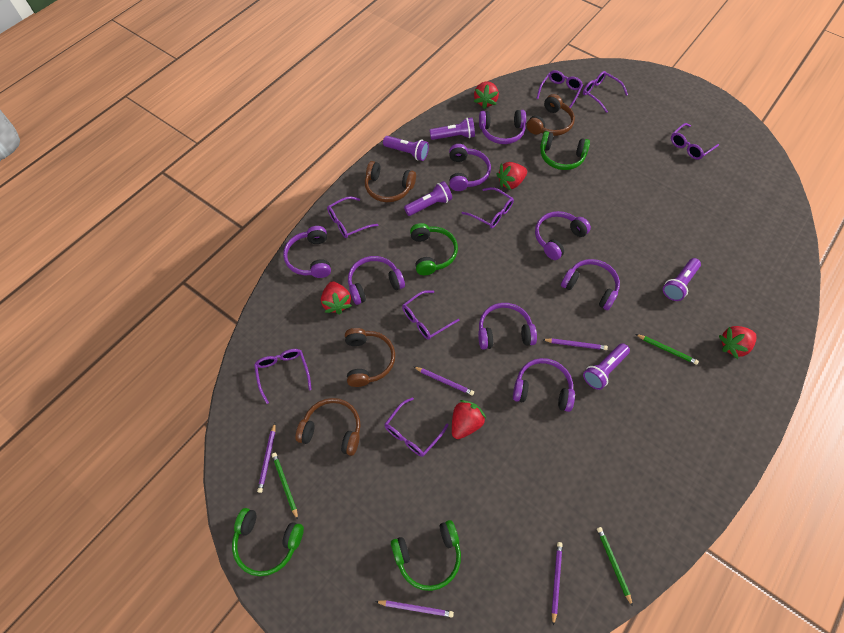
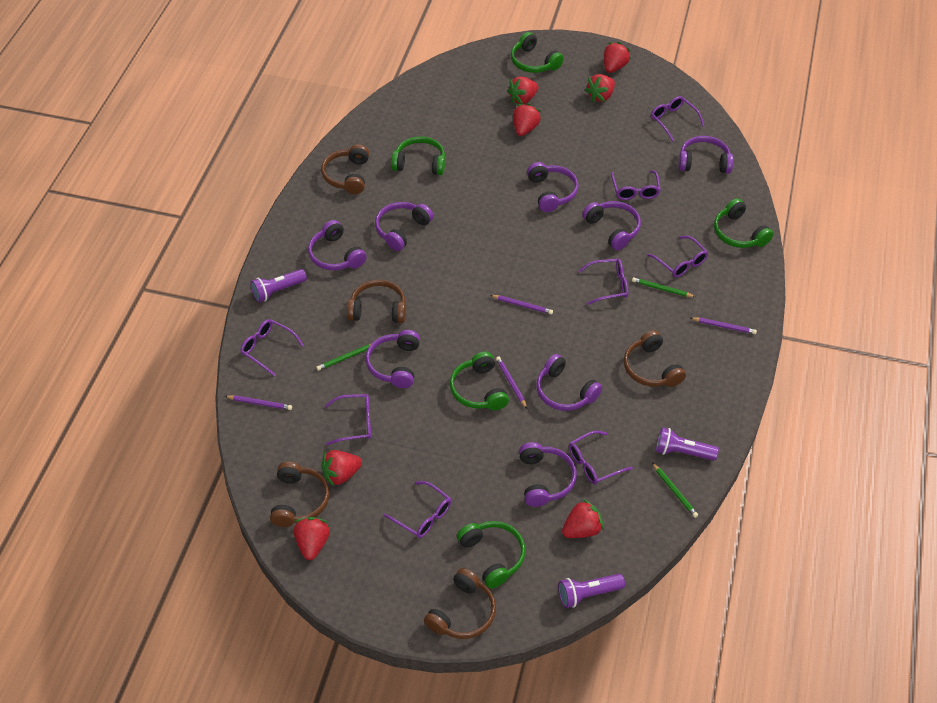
brown headphones: [296,398,361,456] [345,328,395,387] [365,161,416,202] [527,94,575,136] = 4 -> [270,462,329,527] [321,144,369,194] [347,280,406,323] [424,568,496,639] [624,330,686,387] = 5
green headphones: [232,508,304,576] [391,520,461,591] [410,223,458,275] [540,131,590,170] = 4 -> [391,136,445,175] [450,352,509,410] [457,521,526,589] [511,32,564,73] [714,198,774,248] = 5
purple flashlight: [383,136,429,161] [404,181,452,216] [429,118,475,140] [583,343,630,390] [663,258,701,301] = 5 -> [250,269,307,303] [558,574,625,608] [656,427,719,461] = 3
purple pencil: [257,423,275,493] [375,600,454,618] [414,367,474,396] [542,338,608,350] [552,542,563,626] = 5 -> [225,395,292,410] [490,295,553,314] [496,356,527,409] [691,317,757,334] = 4
red strawberry: [321,281,352,314] [452,400,486,439] [474,82,499,109] [497,162,527,190] [719,326,756,359] = 5 -> [294,517,330,560] [321,450,362,487] [507,76,539,104] [513,103,541,136] [562,499,604,538] [585,74,615,102] [604,42,631,73] = 7

